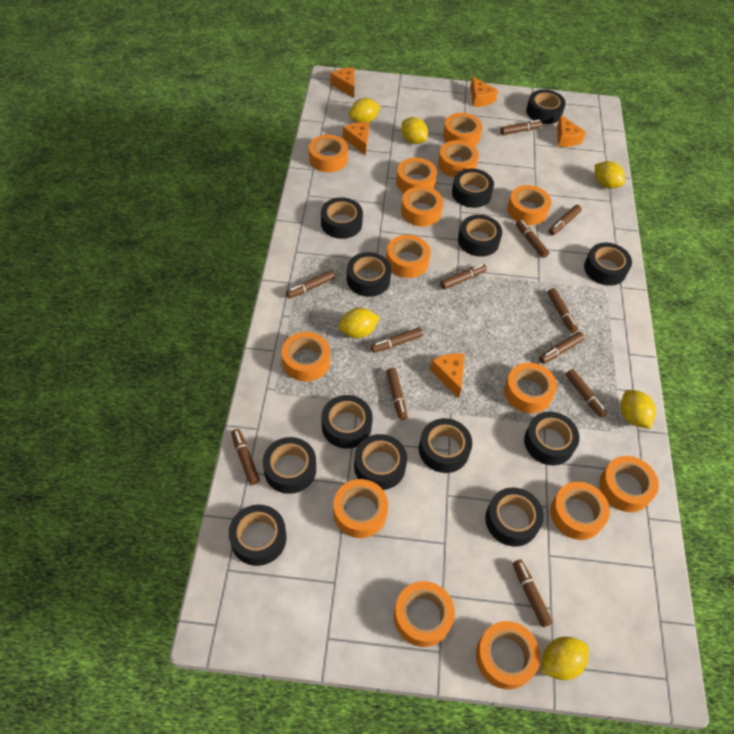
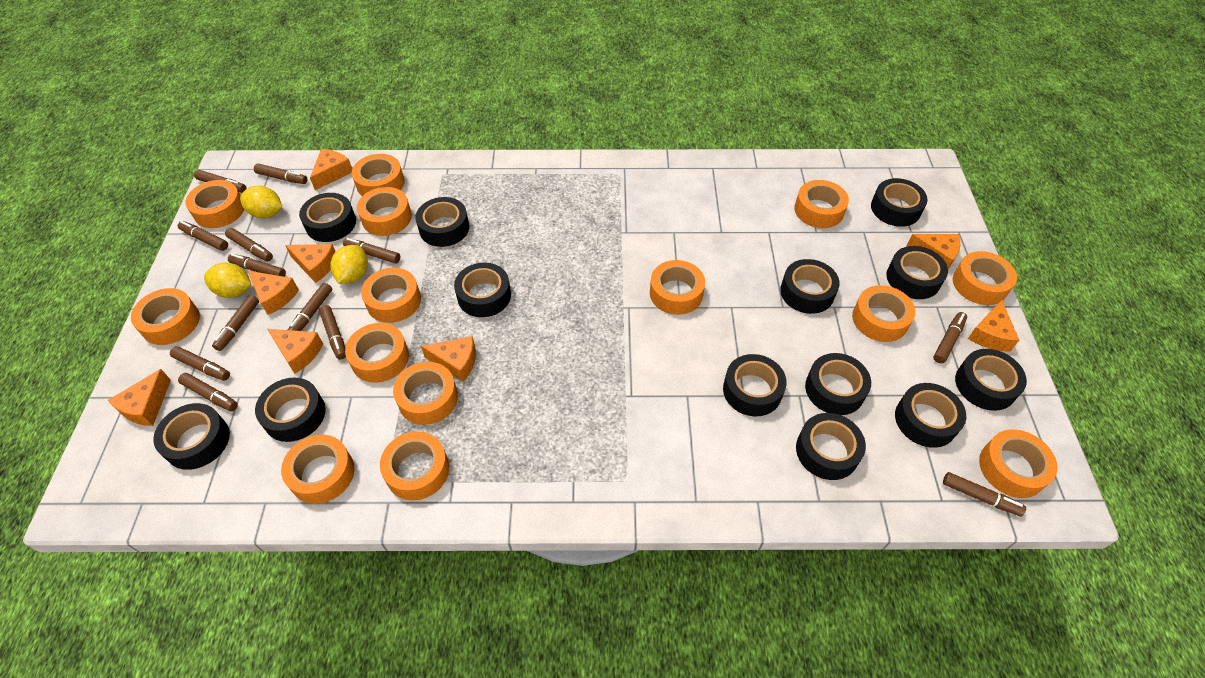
brown marker: [231,429,260,485] [286,270,335,299] [370,327,423,353] [386,368,408,420] [440,264,487,290] [500,120,542,135] [513,559,553,627] [516,220,549,258] [539,332,584,364] [547,288,578,333] [548,205,582,235] [566,369,607,418] = 12 -> [170,346,230,381] [178,221,228,251] [178,373,238,411] [194,170,246,193] [212,295,259,351] [225,228,273,261] [228,254,286,277] [254,164,307,184] [288,283,332,331] [319,305,346,360] [343,238,400,264] [933,312,967,363] [943,472,1026,517] = 13
orange cheese: [330,67,354,98] [343,122,369,155] [430,353,465,398] [470,76,498,107] [557,115,586,147] = 5 -> [108,369,171,426] [248,271,299,315] [267,329,323,374] [285,244,336,283] [310,149,352,190] [421,336,476,382] [906,234,960,269] [968,300,1019,352] = 8
yellow lemon: [338,308,380,338] [349,98,380,122] [401,117,428,144] [541,637,589,680] [595,161,625,189] [620,390,656,429] = 6 -> [204,262,251,298] [240,186,282,218] [330,245,368,284] = 3

